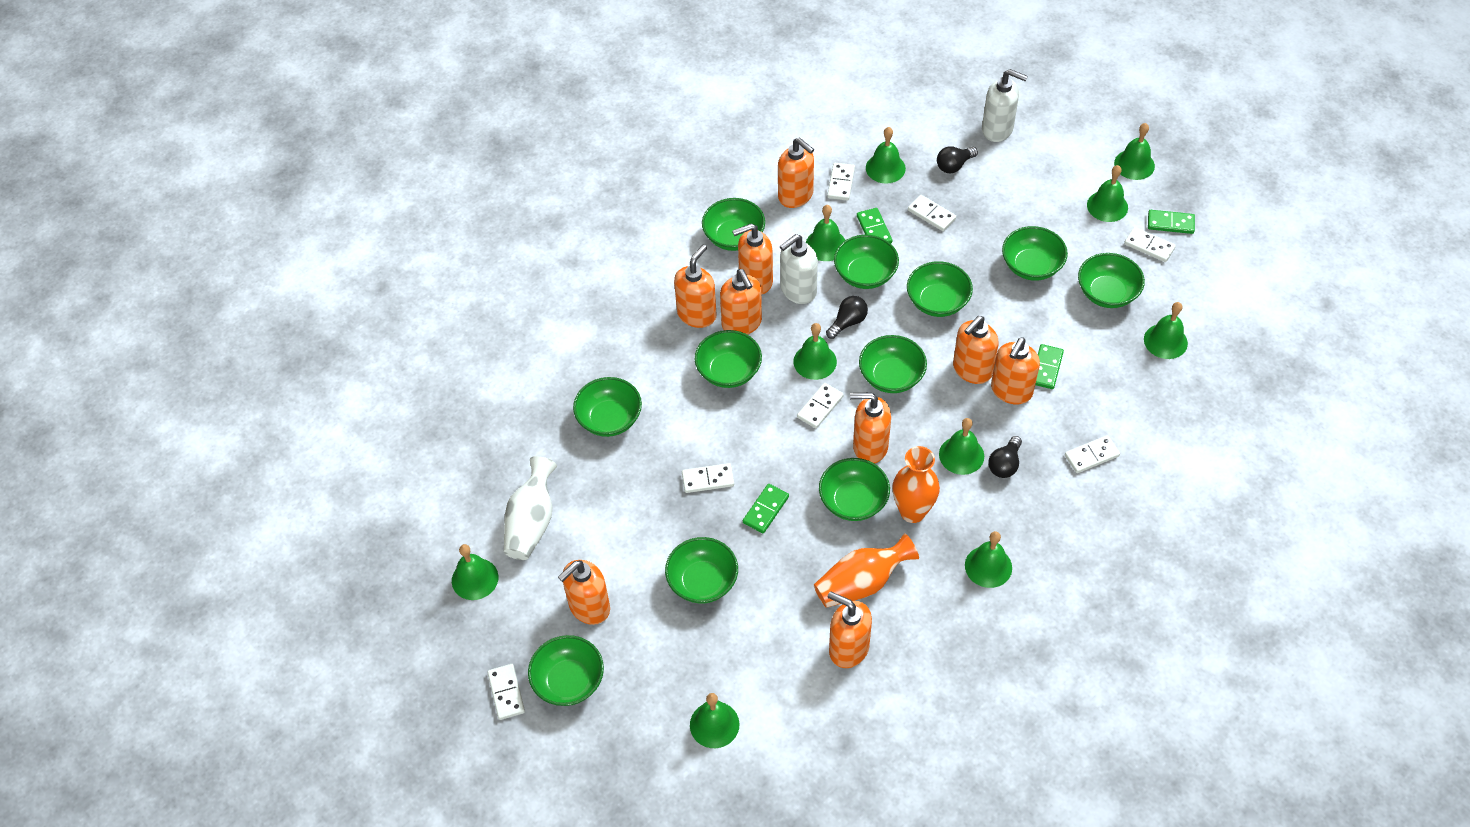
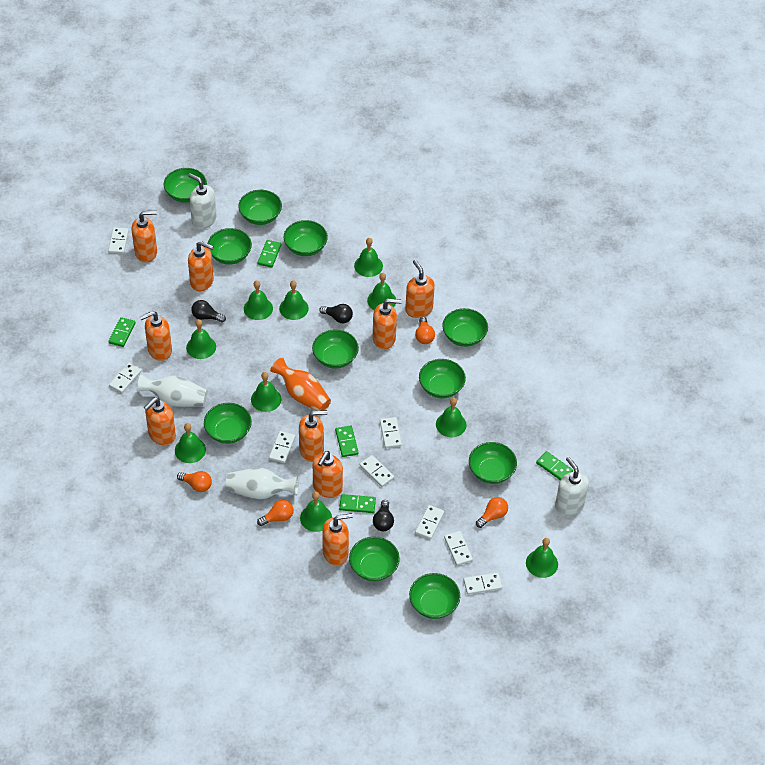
green domino: [743,484,789,533] [857,208,892,243] [1035,344,1064,389] [1148,210,1195,234] = 4 -> [109,317,136,347] [258,240,281,268] [335,425,359,457] [339,494,376,513] [536,451,573,480] = 5
orange light bulb: none = 0 -> [177,471,212,492] [257,500,294,526] [415,317,435,344] [476,497,508,528] = 4
orange vase: [814,533,919,608] [892,446,940,523] = 2 -> [270,357,331,411] = 1
white domino: [487,664,525,720] [682,463,734,493] [797,383,844,428] [827,163,855,201] [908,195,956,231] [1065,435,1120,473] [1124,227,1176,262] = 7 -> [108,227,129,254] [109,363,142,393] [269,431,295,463] [360,455,394,487] [380,417,402,448] [415,505,444,539] [444,531,473,566] [464,572,502,595] = 8
white vase: [504,456,557,560] = 1 -> [137,374,207,407] [226,468,299,500] = 2

